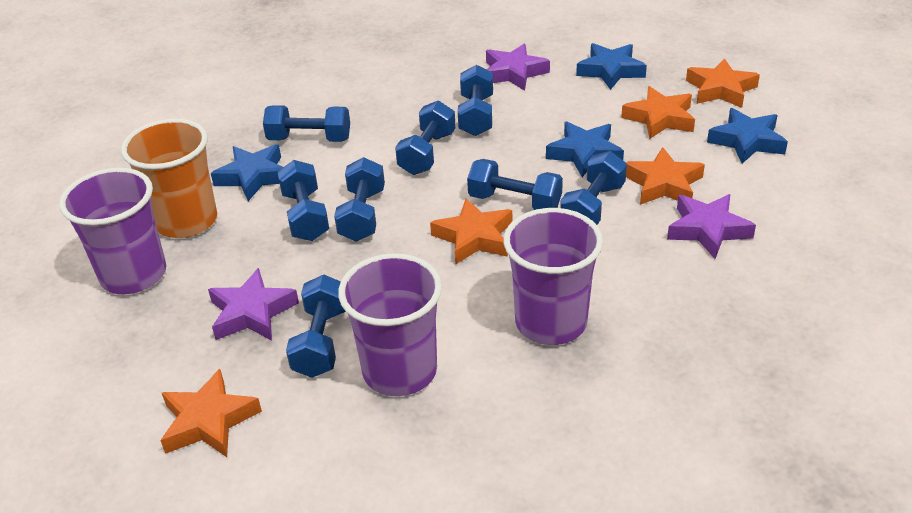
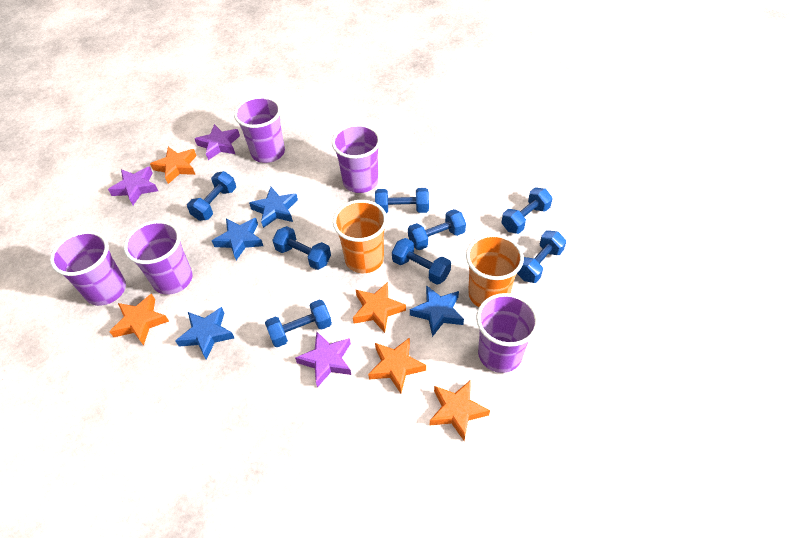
orange cup: [121,119,217,238] = 1 -> [333,200,387,273] [466,234,524,307] = 2
purple cup: [59,168,166,294] [338,253,442,396] [504,208,603,345] = 3 -> [50,231,126,306] [124,220,193,295] [234,96,285,163] [332,124,381,193] [476,293,539,373] = 5

